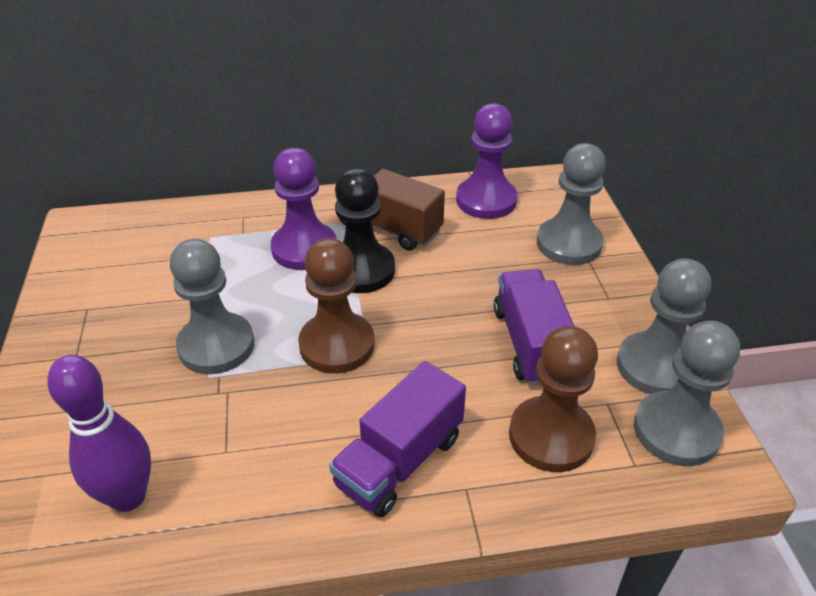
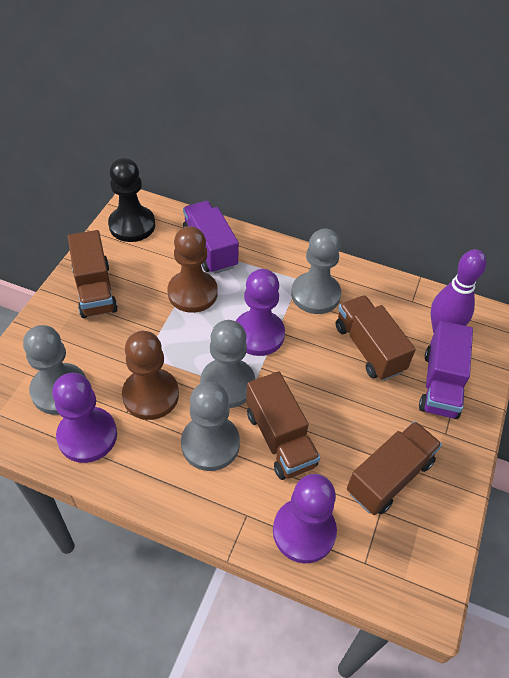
brown truck: [335,169,445,251] = 1 -> [68,230,118,318] [246,372,320,480] [336,295,416,381] [347,421,442,515] = 4
purple pawn: [271,148,336,270] [456,103,518,219] = 2 -> [52,373,117,463] [236,269,285,356] [273,474,337,563] = 3

